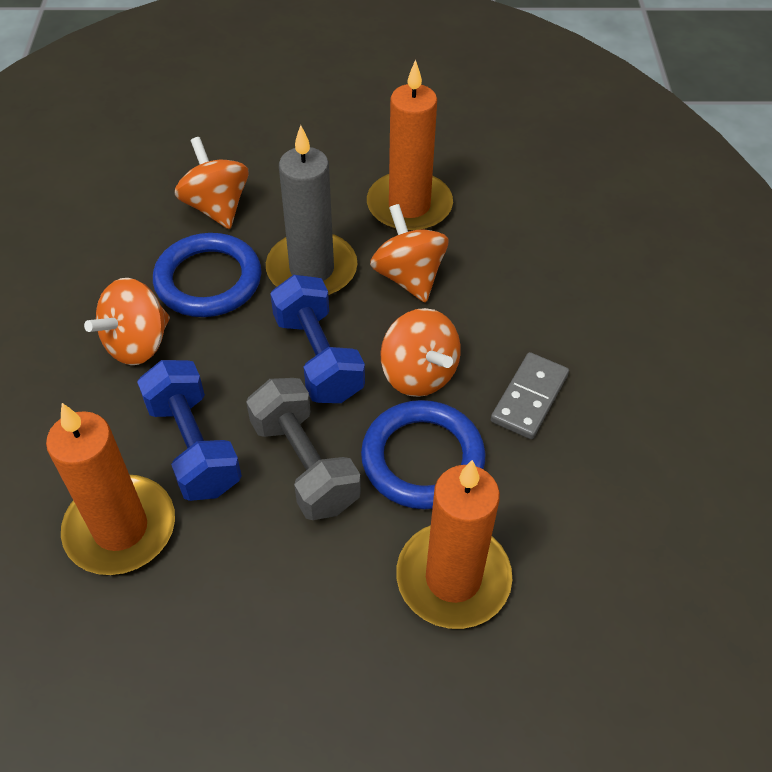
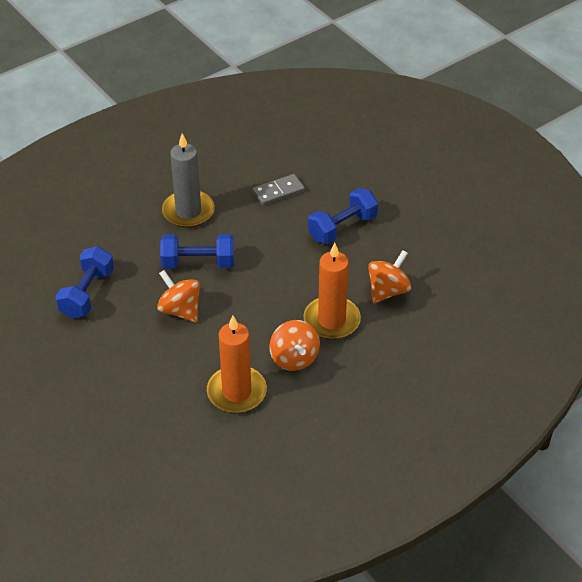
blue dumbbell: [137,360,242,501] [270,275,365,403] = 2 -> [56,246,114,318] [160,234,234,269] [308,188,378,244] = 3
blue ring: [153,233,262,317] [361,400,485,509] = 2 -> none = 0
grey dumbbell: [246,378,361,520] = 1 -> none = 0
orange candle: [46,403,175,575] [367,59,453,232] [396,460,512,629] = 3 -> [207,316,267,413] [303,243,361,339] = 2
orange spinning top: [84,278,170,365] [175,137,248,229] [370,204,448,303] [381,308,461,397] = 4 -> [157,270,200,322] [269,320,320,371] [368,250,411,303] = 3

